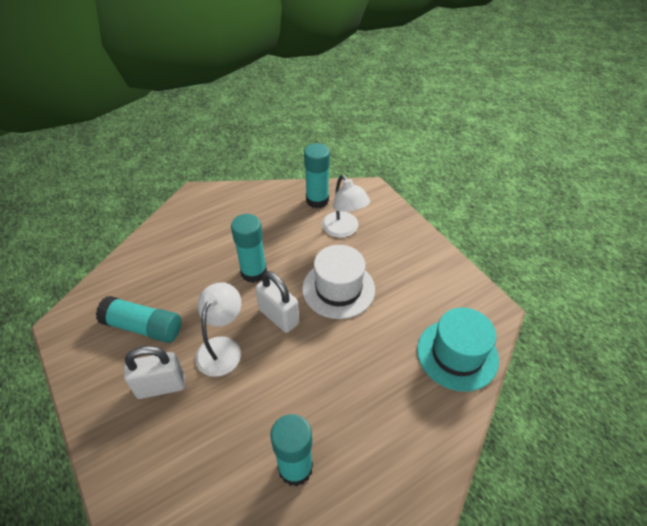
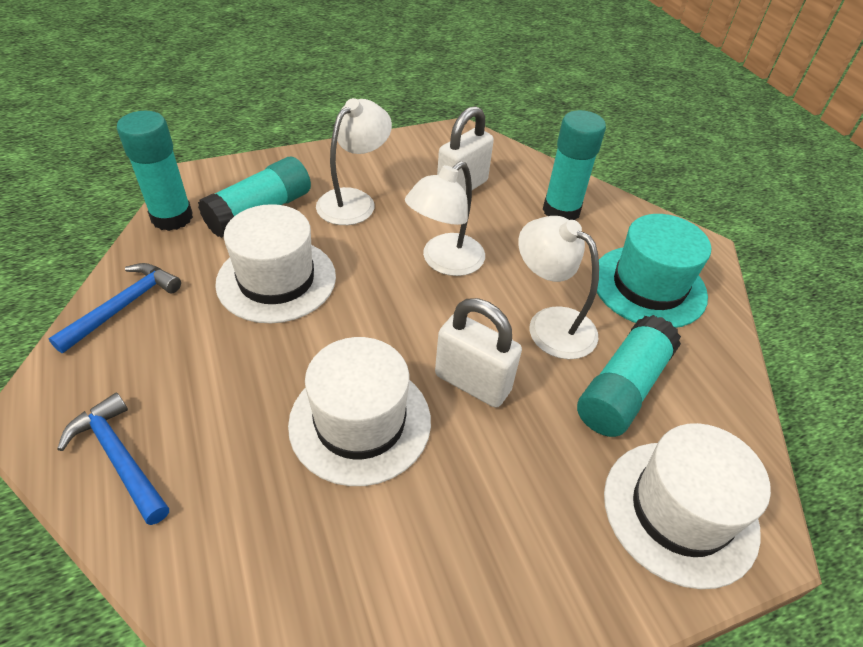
blue hammer: none = 0 -> [48,263,181,353] [57,393,169,525] = 2
white hat: [302,245,375,319] = 1 -> [215,204,336,323] [288,337,431,486] [604,423,771,589] = 3
white lamp: [195,282,241,377] [322,175,370,238] = 2 -> [316,98,392,225] [405,161,485,276] [518,216,599,359] = 3

